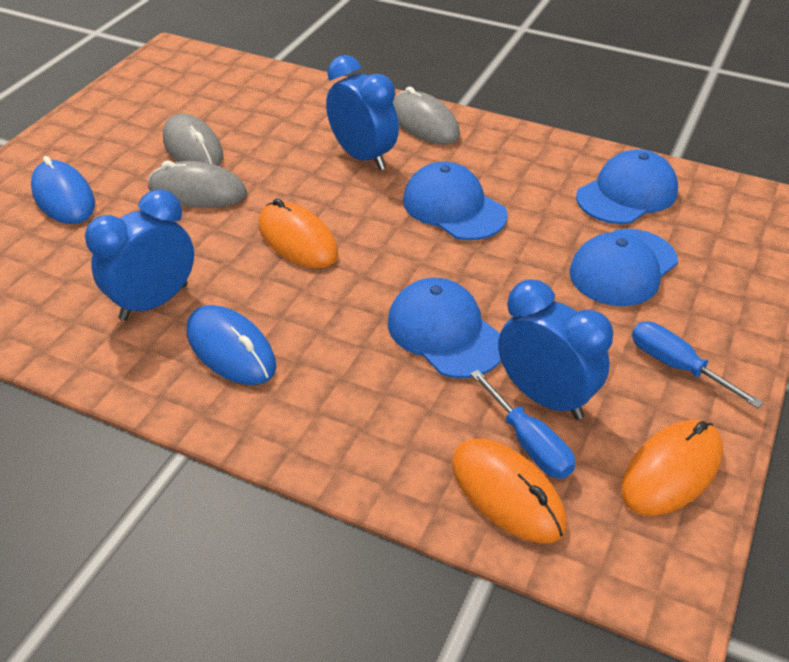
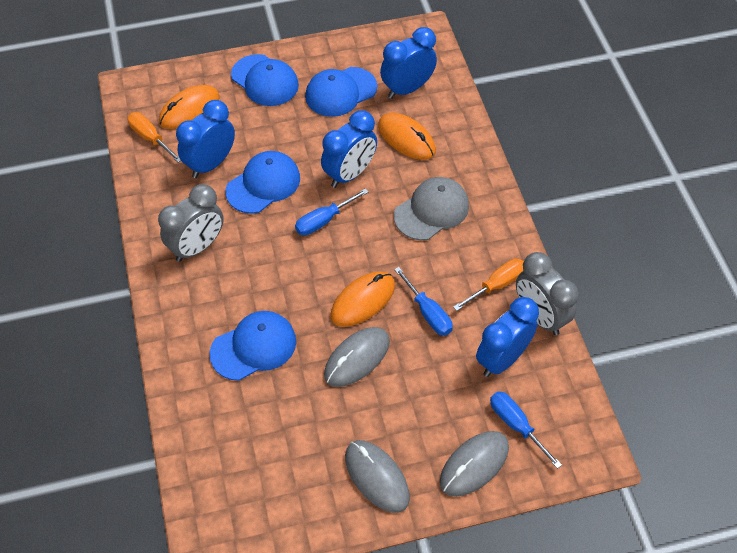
blue clock: [85,189,194,321] [326,55,399,170] [498,279,613,420] = 3 -> [176,100,235,178] [321,110,377,188] [380,27,437,99] [476,297,539,377] = 4
blue mouse: [31,156,95,224] [187,305,276,385] = 2 -> none = 0
blue screwdriver: [470,370,575,479] [632,321,764,408] = 2 -> [295,188,369,235] [394,267,453,336] [490,391,562,469] = 3
grey cap: none = 0 -> [394,177,469,240] = 1
grey clock: none = 0 -> [158,184,224,262] [516,252,579,335] = 2
orange screwdriver: none = 0 -> [127,112,181,163] [453,259,524,311] = 2

